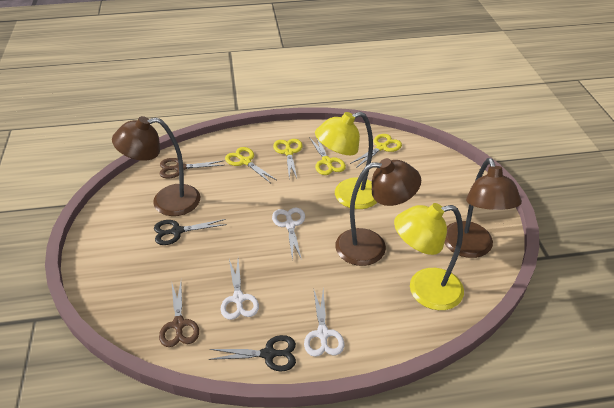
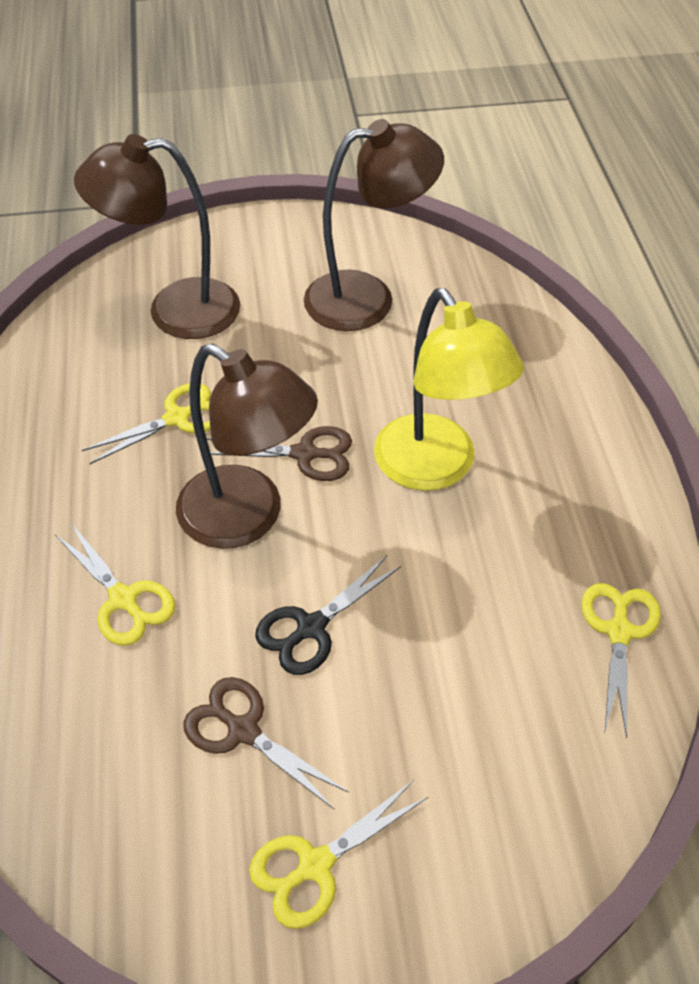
black scissors: [154,219,227,245] [209,335,296,372] = 2 -> [255,555,401,675] = 1
white scissors: [221,259,259,320] [272,208,305,261] [304,288,344,357] = 3 -> none = 0
yellow lamp: [315,112,377,209] [394,203,464,310] = 2 -> [374,288,524,491] = 1

